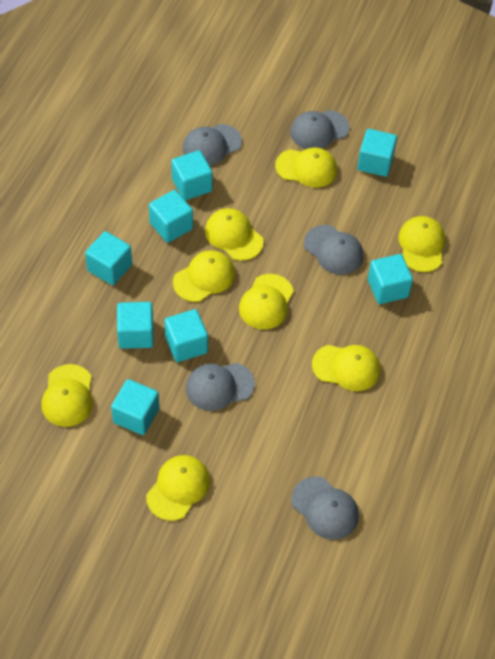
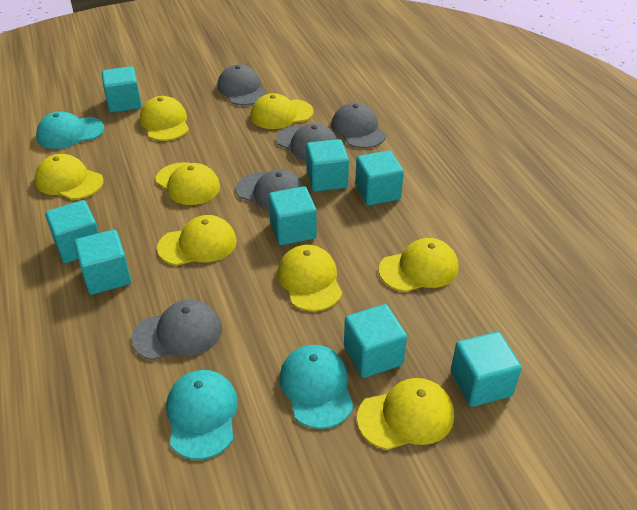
turquoise cap: none = 0 -> [36,111,104,149] [166,370,238,460] [279,345,354,429] = 3

